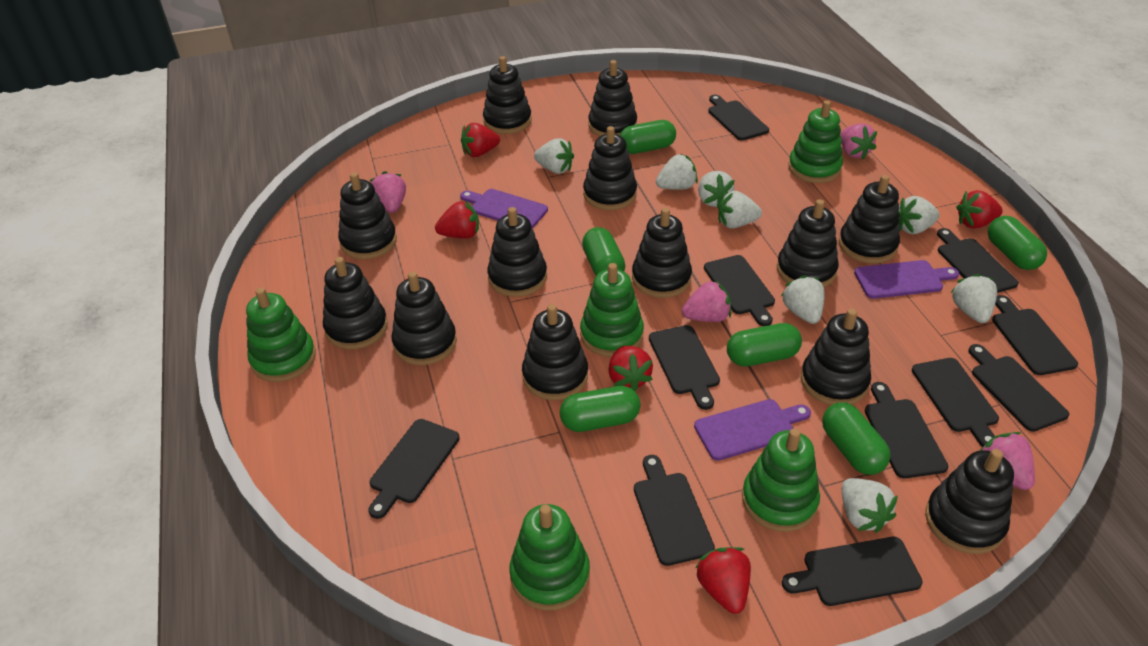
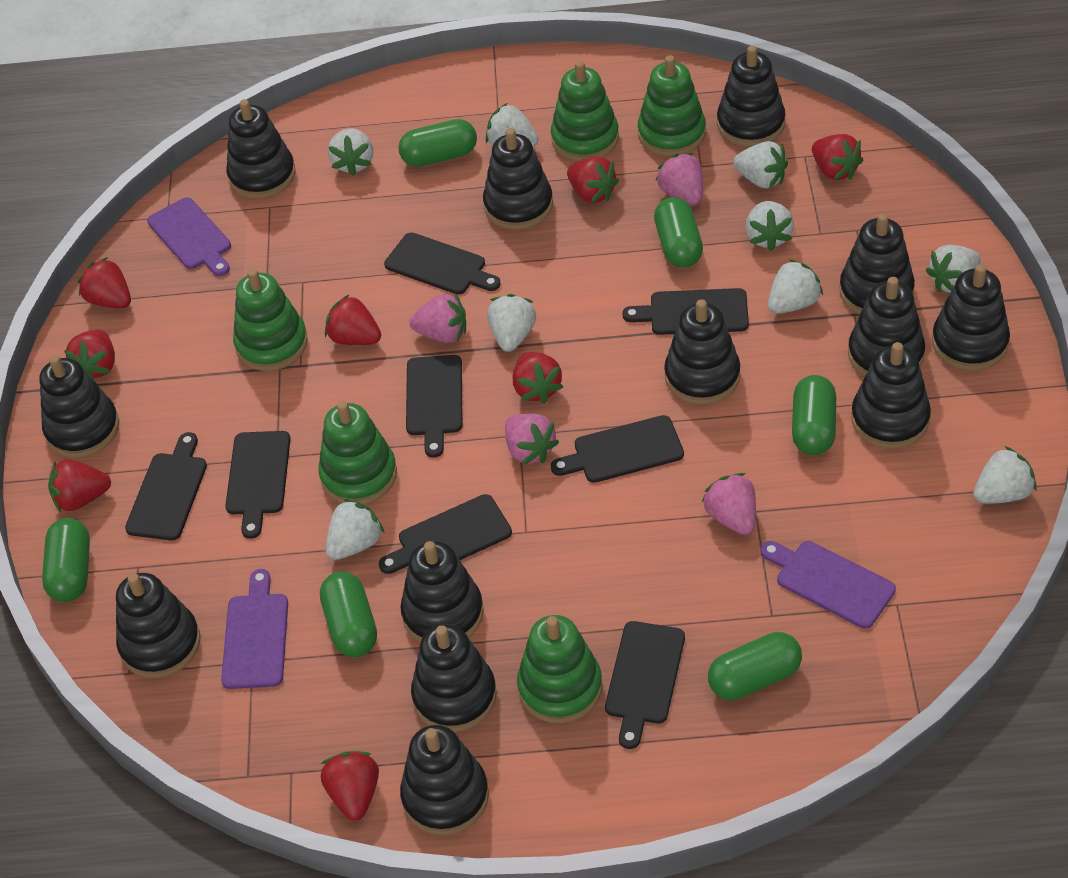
black cutting board: [368,419,460,519] [634,455,715,566] [649,325,720,410] [704,255,775,326] [708,95,769,140] [782,537,923,606] [865,382,948,479] [912,358,999,447] [937,228,1019,293] [968,344,1069,432] [992,295,1078,375] = 11 -> [125,432,207,540] [225,431,291,539] [379,494,512,574] [384,232,501,294] [406,355,462,458] [551,415,684,483] [605,621,685,749] [622,288,749,335] = 8
red strawberry: [435,201,479,239] [461,123,500,157] [608,346,653,391] [695,547,751,614] [956,190,1003,229] = 5 -> [48,460,111,512] [64,330,115,380] [77,257,131,308] [321,751,379,821] [325,294,381,345] [513,352,563,404] [567,157,619,203] [812,134,863,180] = 8
white strawberry: [534,138,574,174] [656,154,698,190] [698,171,735,208] [718,191,762,229] [781,275,825,324] [842,478,898,533] [898,196,940,234] [950,274,997,323] = 8 -> [326,499,384,560] [328,128,373,176] [486,103,538,147] [487,294,536,352] [733,141,788,188] [745,201,794,251] [768,259,823,314] [925,245,981,293] [973,446,1037,504] = 9

